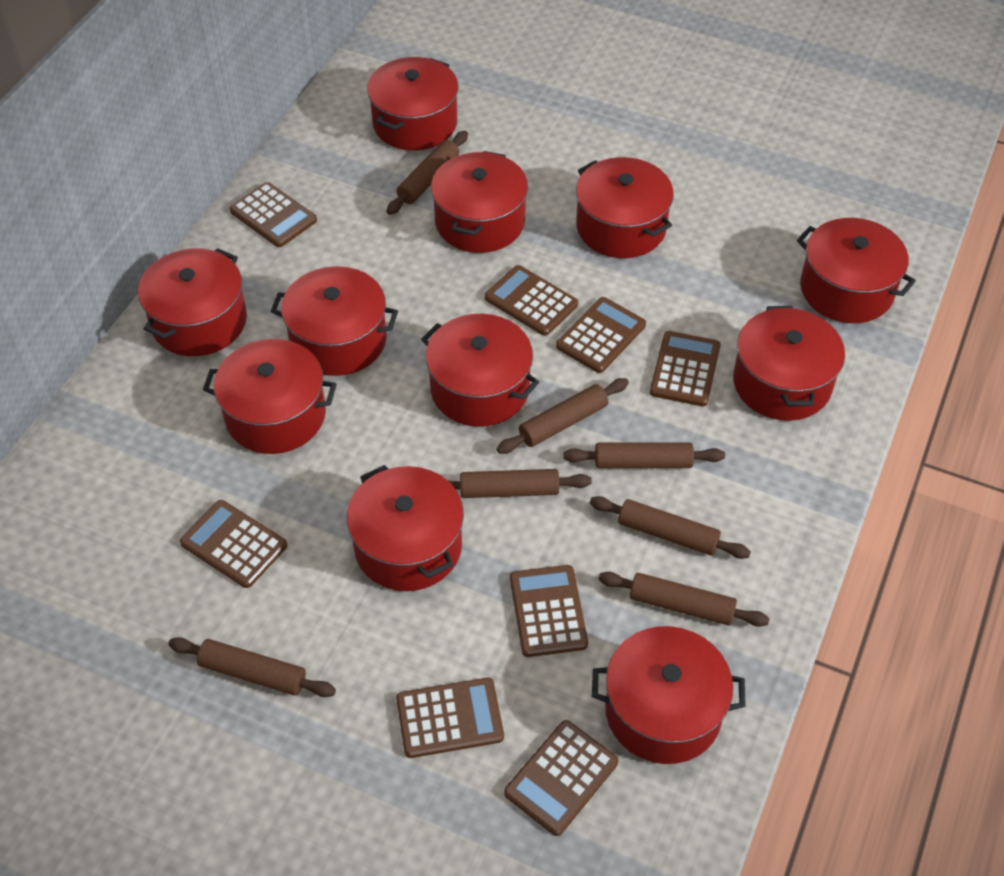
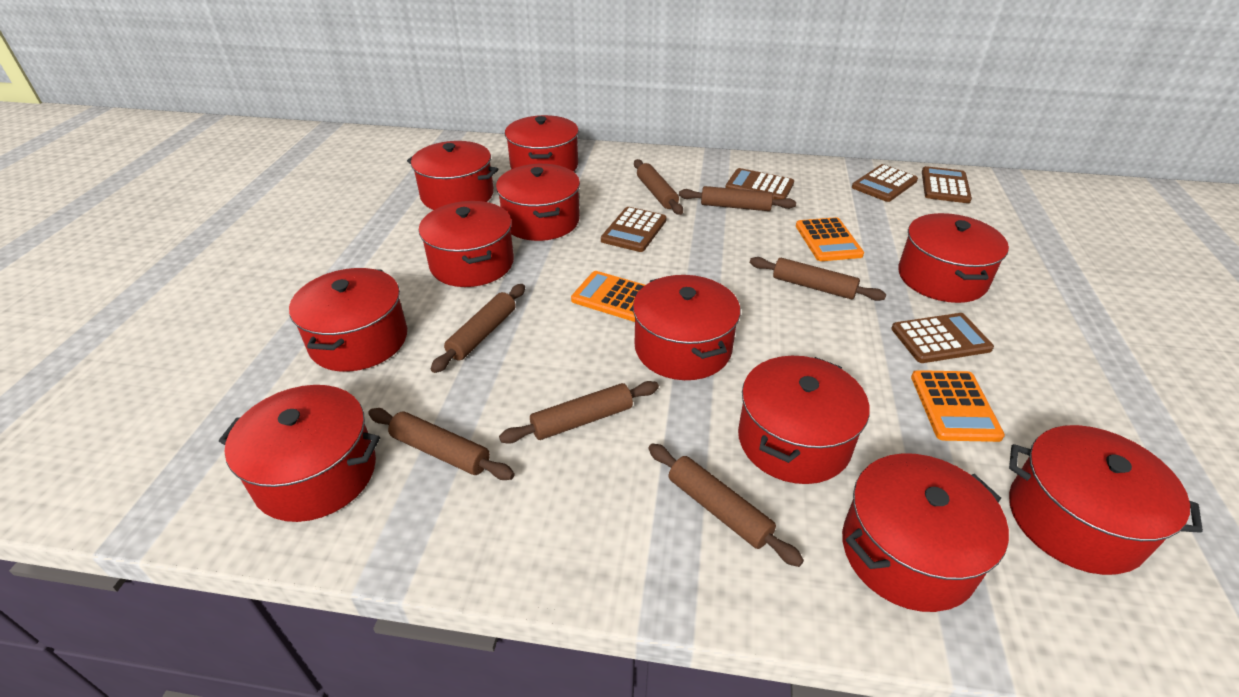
brown calculator: [180,500,287,588] [230,182,317,247] [396,678,504,758] [485,265,578,336] [504,720,618,836] [510,565,588,657] [556,297,646,373] [650,331,721,407] = 8 -> [601,207,667,252] [725,168,794,199] [852,164,918,202] [891,313,994,363] [922,166,972,203] = 5
orange calculator: none = 0 -> [571,271,645,322] [796,217,864,261] [911,370,1005,442] = 3

